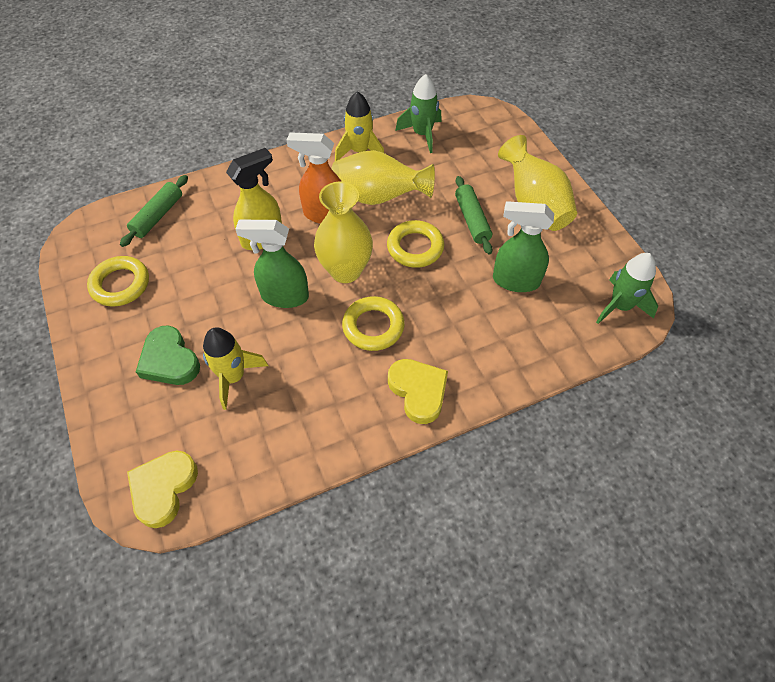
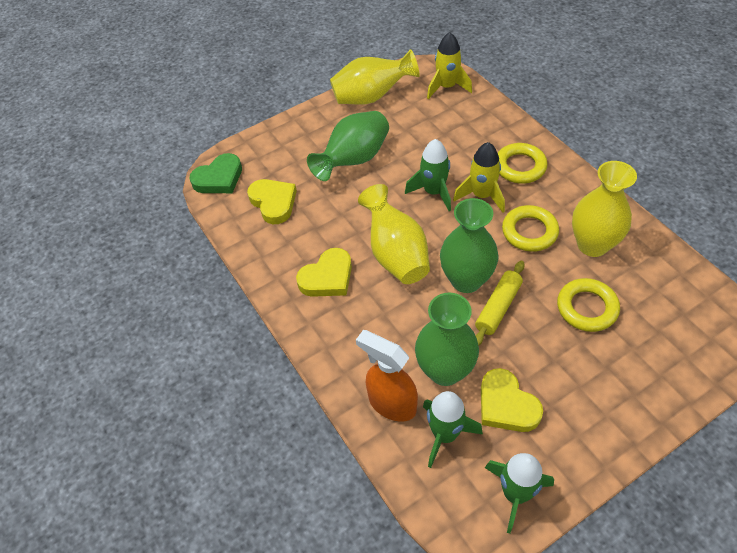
green rocket: [395,74,441,153] [596,253,658,324] = 2 -> [405,139,451,211] [423,391,483,468] [485,453,554,533] = 3
green rolling pin: [120,175,188,247] [455,176,493,255] = 2 -> none = 0
green spray bottle: [236,220,309,308] [493,201,554,292] = 2 -> none = 0
green vase: none = 0 -> [307,111,389,181] [415,293,479,386] [440,198,499,293] = 3
yellow heart: [127,451,198,528] [388,359,448,424] = 2 -> [247,179,297,224] [296,248,352,297] [481,368,543,432] = 3
yellow rolling pin: none = 0 -> [475,261,525,346] = 1
yellow spray bottle: [226,148,282,250] = 1 -> none = 0

